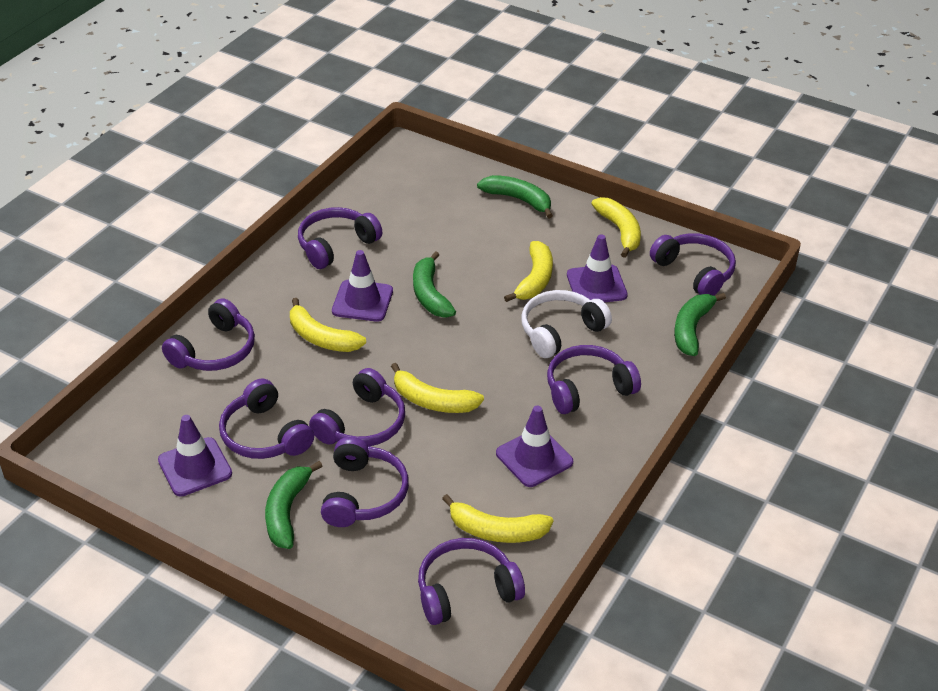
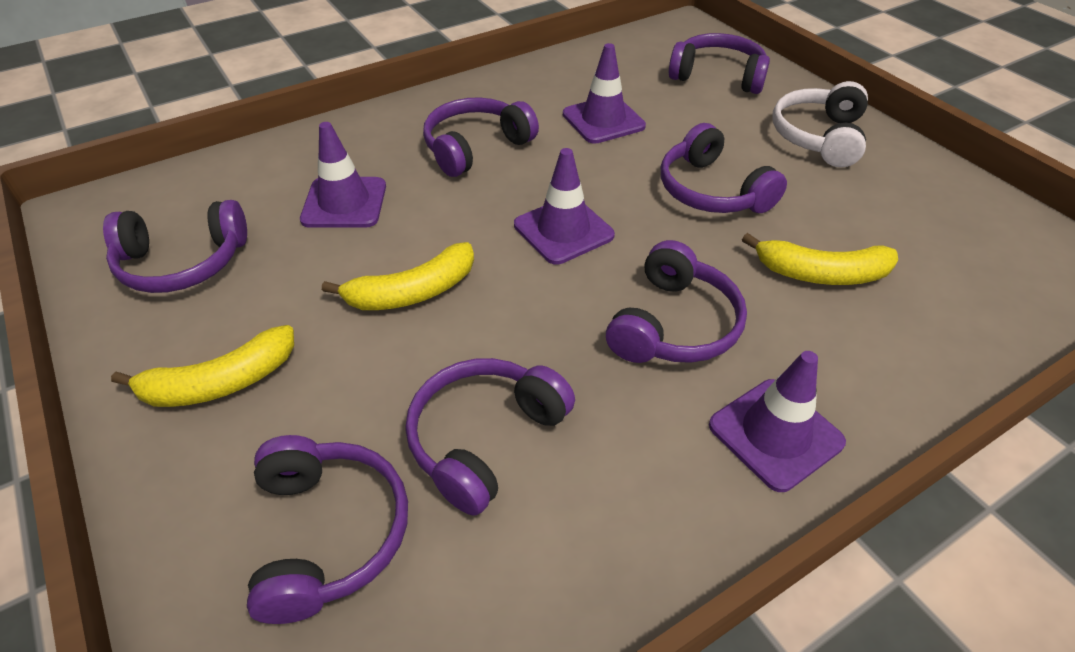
green banana: [265,461,322,549] [413,251,456,318] [477,175,553,219] [674,293,726,356] = 4 -> none = 0
purple headphones: [162,298,255,371] [219,379,314,459] [298,207,382,269] [309,368,405,446] [321,437,409,527] [418,538,525,625] [547,345,641,414] [650,233,736,296] = 8 -> [103,200,247,293] [247,435,408,624] [405,358,575,516] [423,97,539,177] [606,240,747,363] [661,123,787,213] [669,33,770,94] = 7
yellow banana: [290,298,366,352] [391,363,484,413] [442,494,554,543] [504,241,553,302] [591,197,641,258] = 5 -> [111,325,294,407] [322,242,474,310] [742,233,898,285] = 3

